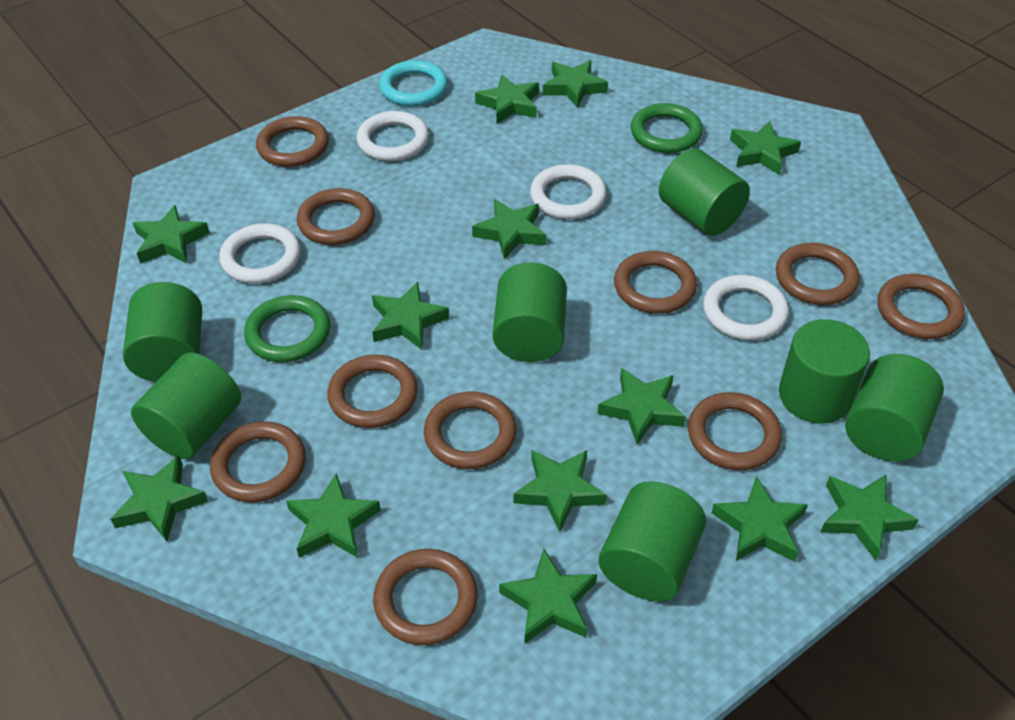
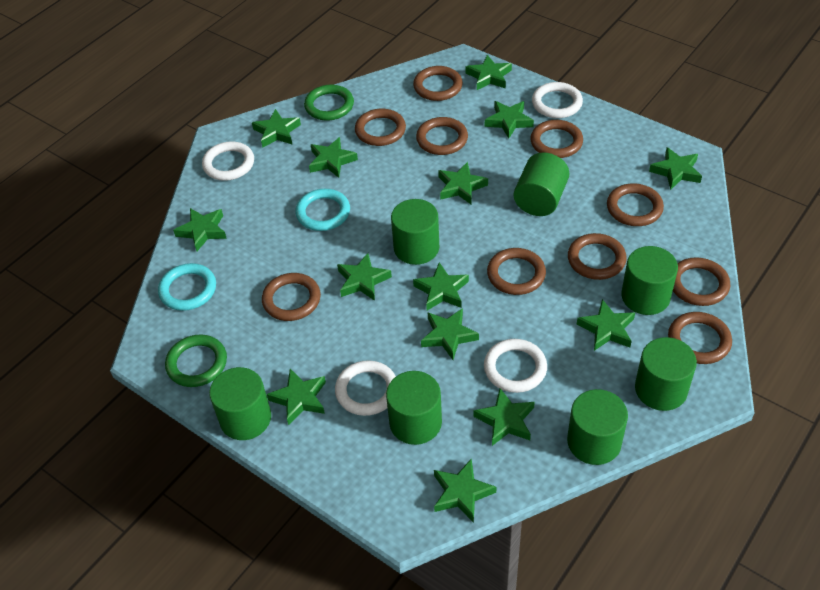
green star: [111,455,208,541] [133,205,210,264] [286,473,381,558] [372,282,449,350] [472,199,546,260] [475,74,539,124] [499,548,597,644] [513,450,607,532] [543,60,608,108] [598,368,686,445] [712,476,808,562] [730,121,801,175] [821,475,919,560] = 13 -> [173,208,227,251] [252,109,301,148] [267,369,326,425] [309,137,358,178] [337,253,392,301] [413,262,469,310] [421,308,479,360] [434,458,496,523] [438,162,488,204] [466,55,512,90] [474,388,535,446] [485,101,534,138] [577,299,635,351] [649,147,702,190] = 14
turquoise ring: [379,60,448,106] = 1 -> [158,263,216,311] [295,189,350,231] = 2

